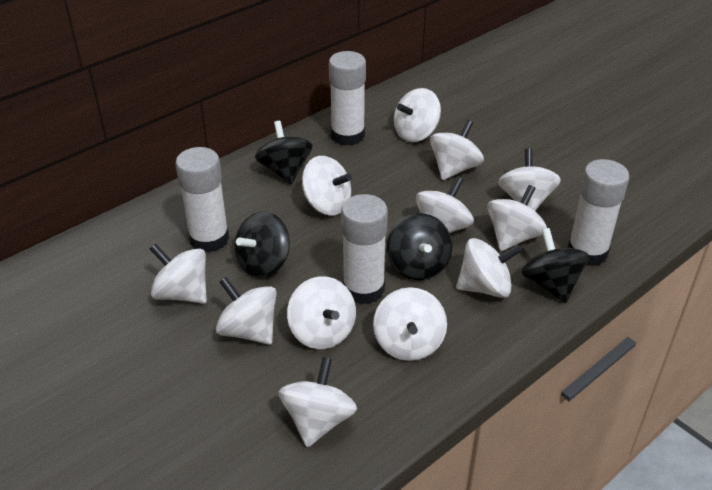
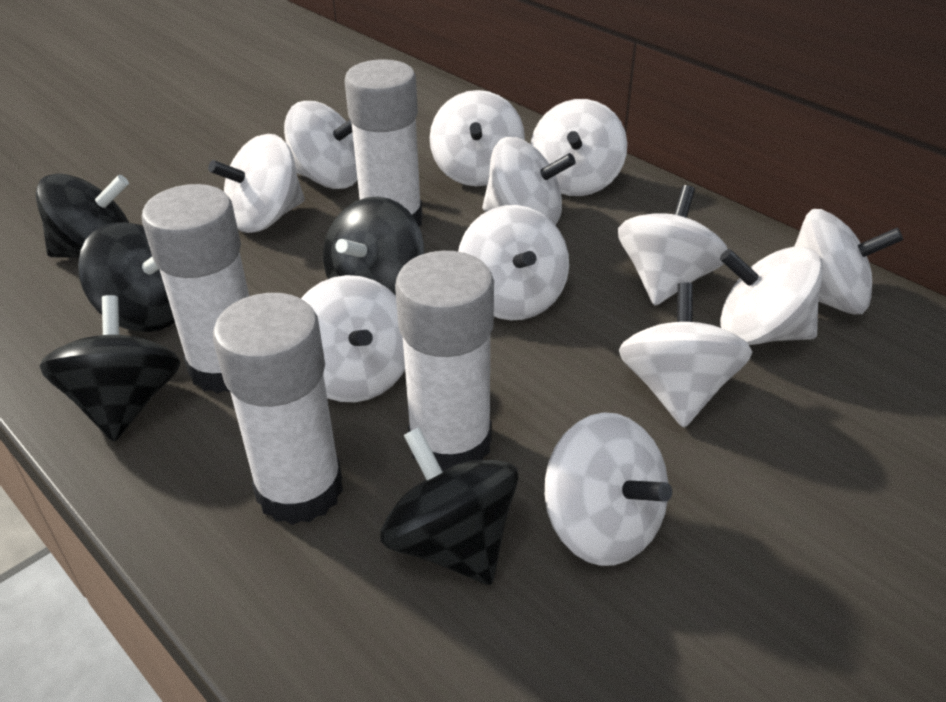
black spinning top: [235,211,290,278] [255,121,313,184] [387,213,452,280] [521,228,590,303] = 4 -> [36,173,129,258] [39,295,181,441] [78,222,175,332] [323,197,424,295] [380,427,519,585] = 5

